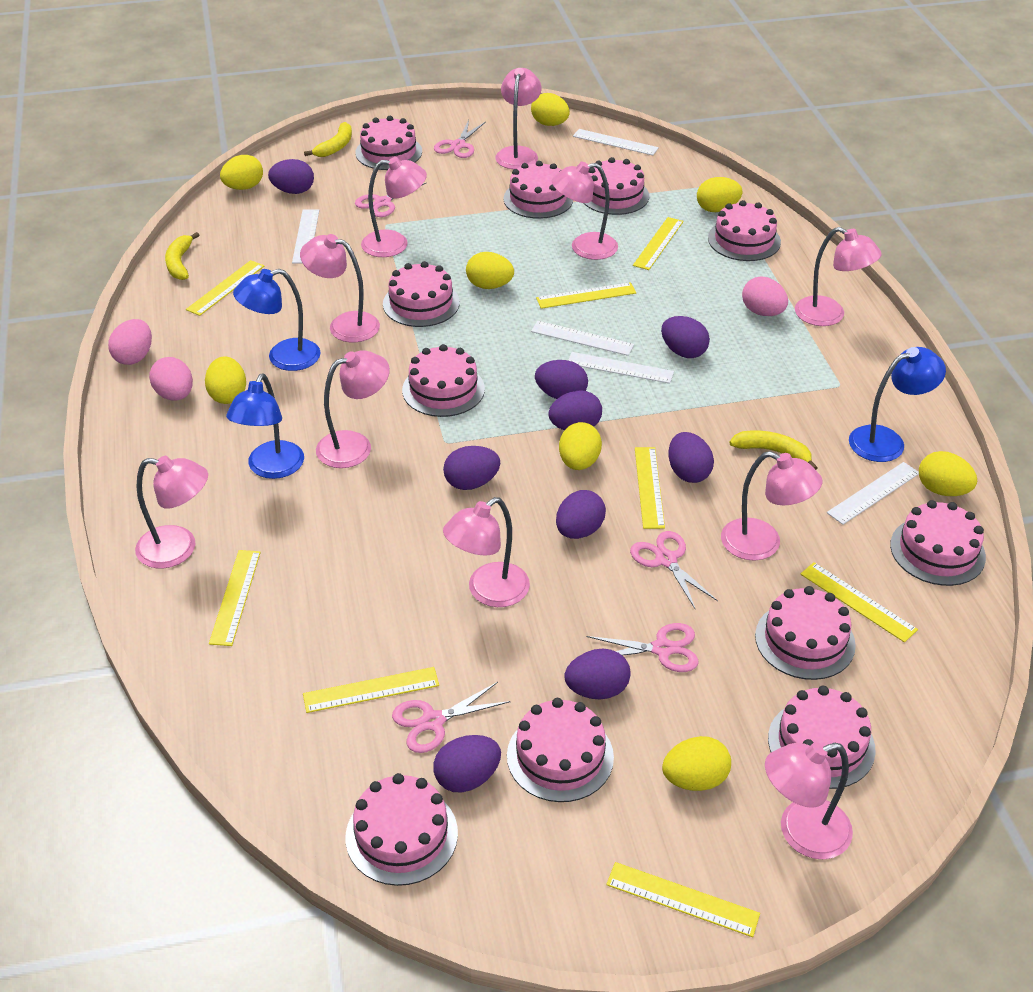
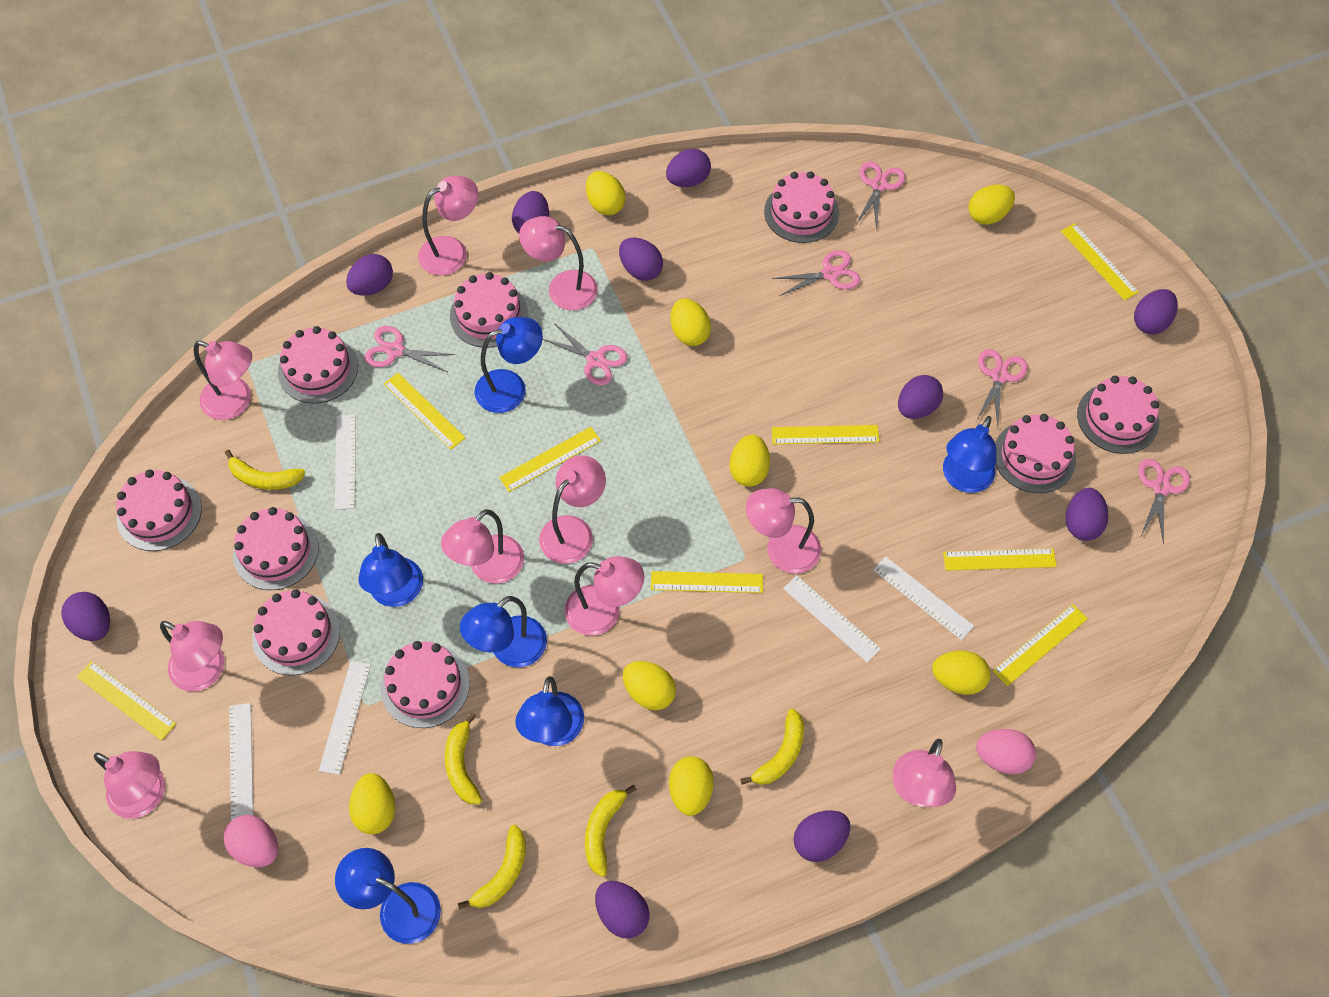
blue lamp: [226,373,304,479] [233,269,321,371] [849,347,946,462] = 3 -> [335,848,441,944] [358,533,423,607] [460,596,547,667] [474,317,543,413] [515,676,584,746] [943,416,997,493] = 6
pink cake: [346,773,458,886] [355,116,422,170] [383,261,460,327] [402,344,485,417] [504,161,573,219] [507,698,614,802] [584,157,649,215] [708,200,781,261] [755,586,856,680] [768,686,876,789] [890,500,986,586] = 11 -> [116,470,202,551] [233,507,319,590] [252,590,340,676] [278,326,358,404] [381,641,470,728] [450,272,528,348] [764,171,839,243] [995,414,1076,493] [1077,376,1159,454] = 9
pink egg: [108,319,152,365] [149,357,193,401] [742,277,788,316] = 3 -> [223,815,278,867] [976,729,1036,774] = 2
pink scissors: [355,183,426,217] [392,682,511,753] [434,120,486,158] [587,623,698,672] [630,531,718,610] = 5 -> [364,326,455,372] [542,323,628,385] [772,250,860,296] [856,161,905,230] [976,349,1028,425] [1138,459,1190,544] = 6
purple egg: [268,159,314,194] [433,735,501,793] [443,446,500,490] [535,360,588,399] [548,390,602,430] [556,490,606,539] [564,649,631,699] [661,316,710,358] [668,432,714,483] = 9 -> [61,592,110,641] [346,254,393,295] [512,191,549,233] [595,881,649,938] [619,237,663,281] [666,149,711,187] [794,810,850,862] [898,375,943,419] [1066,488,1108,541] [1134,289,1178,334] = 10
yellow banana: [165,232,199,280] [304,122,352,157] [729,430,818,470] = 3 -> [225,450,305,490] [445,712,482,804] [458,825,526,909] [585,785,637,877] [740,709,804,785] = 5

